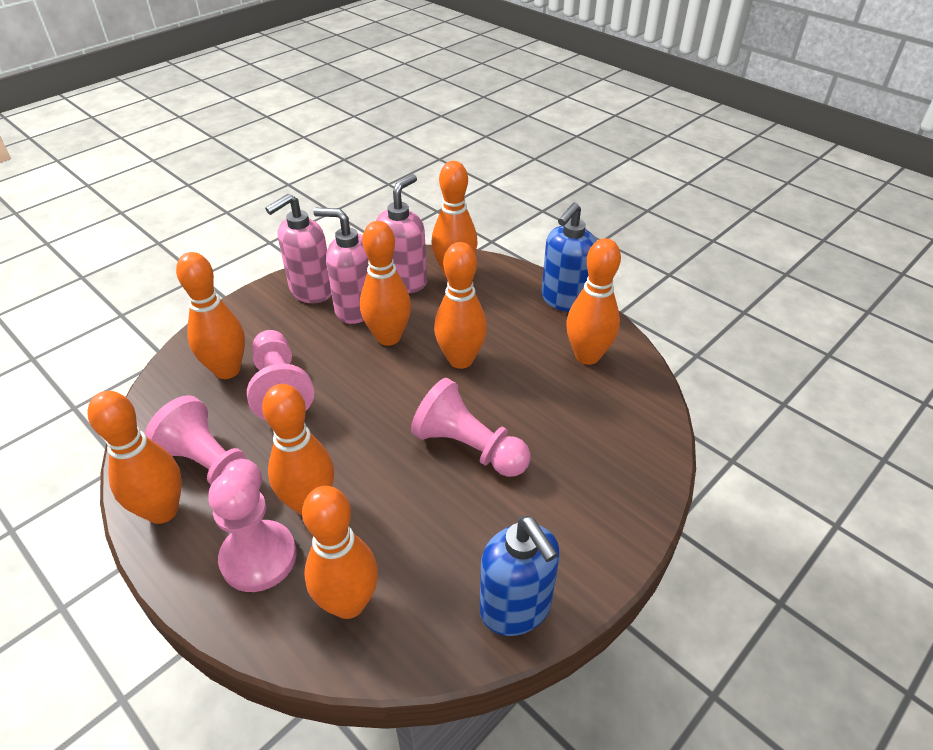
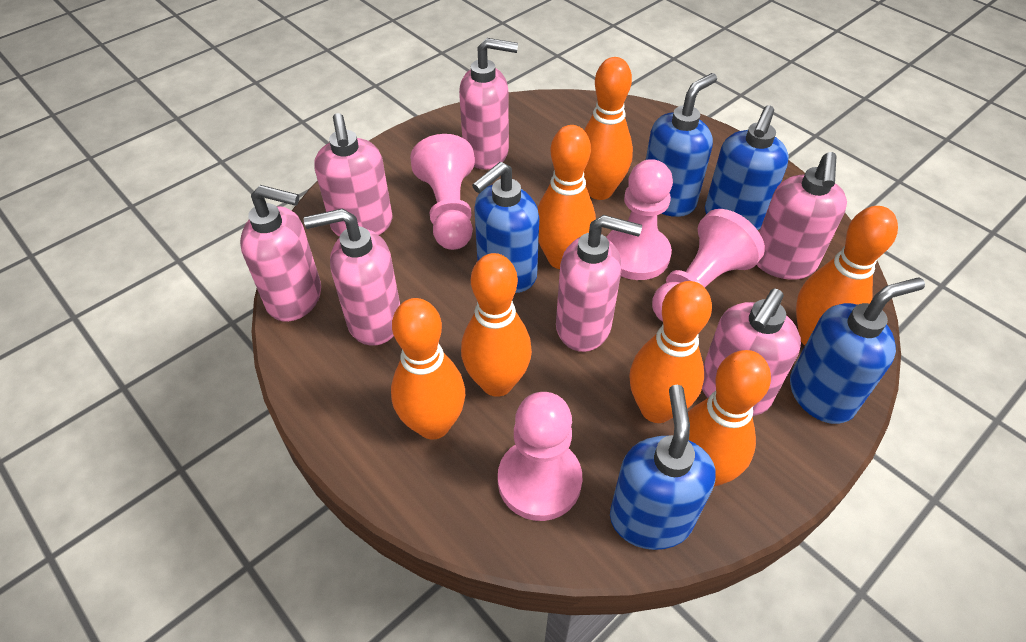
blue soap dispenser: [480,516,560,636] [541,203,597,312] = 2 -> [472,162,539,293] [610,385,716,550] [646,73,717,217] [705,105,789,230] [790,277,925,424] = 5
orange bowling pin: [87,391,182,524] [176,252,245,379] [262,384,334,516] [302,486,378,619] [360,221,411,346] [432,161,478,276] [434,242,487,369] [566,238,621,365] = 8 -> [391,298,465,440] [461,253,532,397] [538,125,596,269] [584,57,633,200] [630,281,712,423] [688,350,771,486] [796,206,898,345] = 7
pink soap dispenser: [265,194,332,304] [313,208,369,324] [376,174,427,293] = 3 -> [240,185,321,322] [304,208,400,346] [314,113,392,237] [459,38,518,170] [556,215,642,352] [702,288,801,416] [756,152,847,280] = 7

